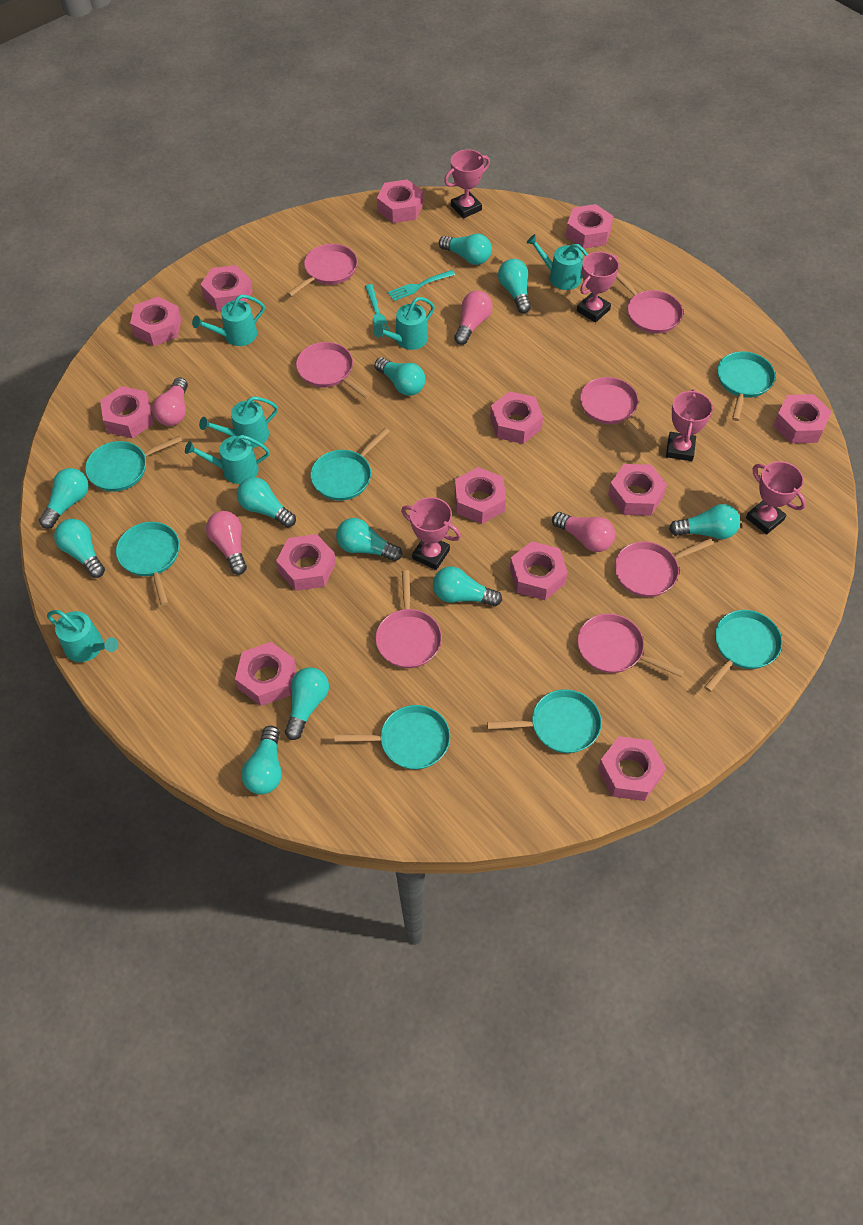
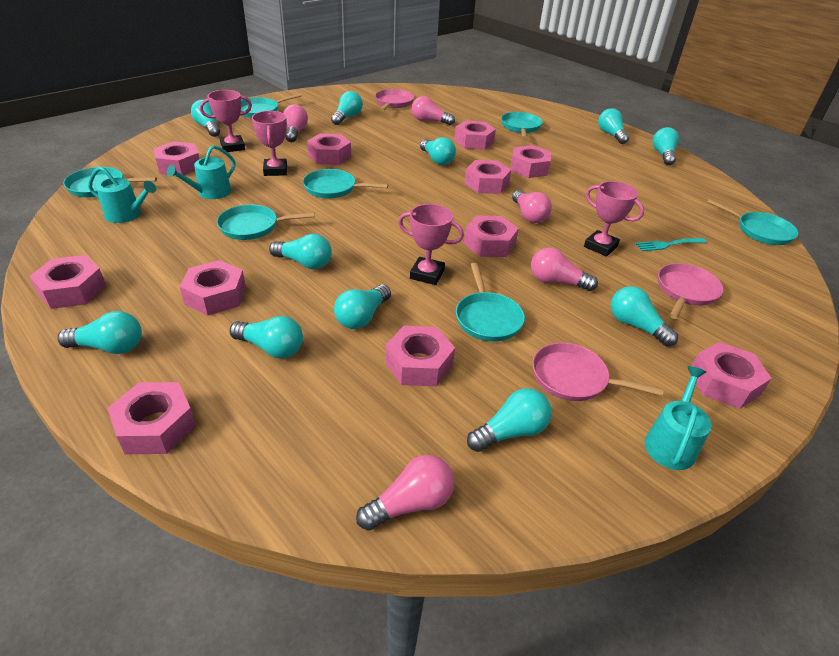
pink light bulb: [152,377,188,426] [206,511,247,575] [454,291,493,345] [552,512,615,552] = 4 -> [283,104,308,142] [356,455,454,531] [412,96,455,125] [512,190,552,223] [531,248,598,291] = 5
pink nut: [100,386,154,438] [130,297,181,346] [200,265,253,312] [235,642,296,706] [276,534,336,591] [377,180,423,223] [455,467,506,524] [490,391,543,444] [510,541,568,600] [566,204,613,249] [598,736,666,801] [608,464,667,516] [773,394,832,443] = 13 -> [29,255,106,309] [107,382,196,454] [153,141,199,175] [180,260,246,315] [307,133,351,165] [385,326,455,386] [454,120,496,150] [464,160,511,194] [464,216,519,257] [511,145,551,178] [692,342,772,409] = 11
pink pan: [287,244,358,297] [296,342,371,399] [375,570,442,668] [577,614,684,677] [580,377,649,446] [615,539,713,597] [616,273,683,334] = 7 -> [375,89,414,111] [532,343,664,401] [658,263,724,319] = 3
pink trophy: [401,497,461,570] [444,150,490,218] [577,252,619,323] [666,389,713,461] [746,461,806,534] = 5 -> [200,90,252,152] [252,111,287,176] [398,204,464,285] [584,181,644,257] = 4
turquoise fork: [365,284,390,338] [388,270,455,301] = 2 -> [635,238,707,251] = 1
turquoise watering can: [47,610,118,662] [185,435,270,484] [192,295,265,346] [199,396,278,448] [373,297,435,350] [527,234,588,290] = 6 -> [88,166,156,223] [167,145,236,199] [644,366,712,470] = 3

